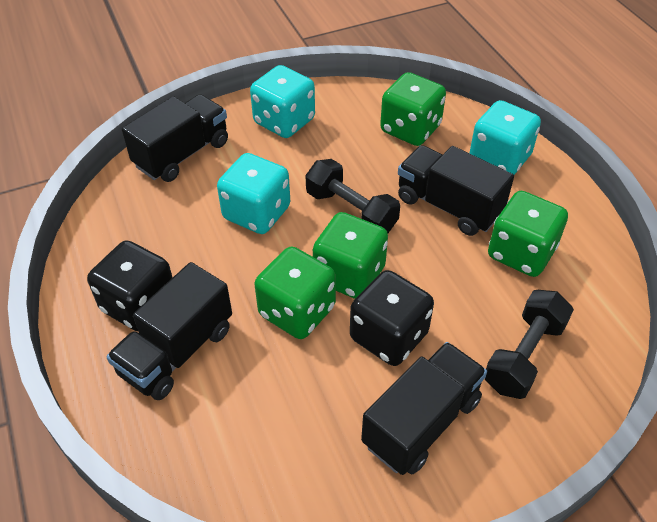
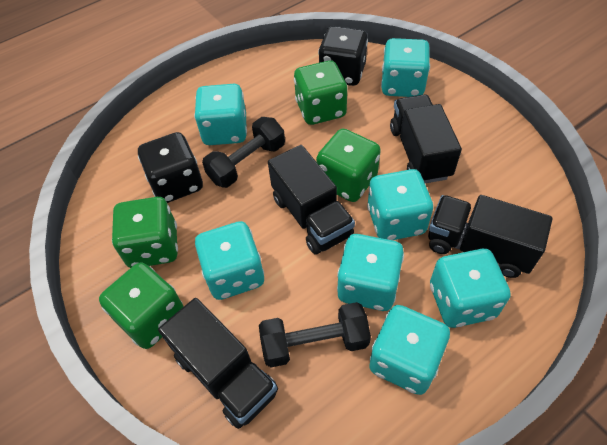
turquoise dice: [217,153,290,234] [250,65,315,138] [470,100,541,175] = 3 -> [194,84,247,145] [195,221,264,300] [337,234,404,311] [367,169,433,240] [369,305,450,395] [381,38,430,97] [430,249,511,328] = 7

